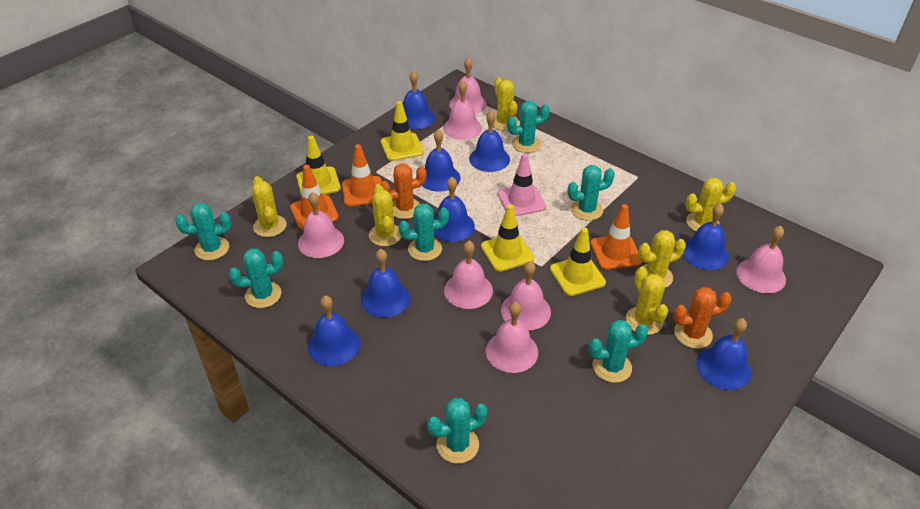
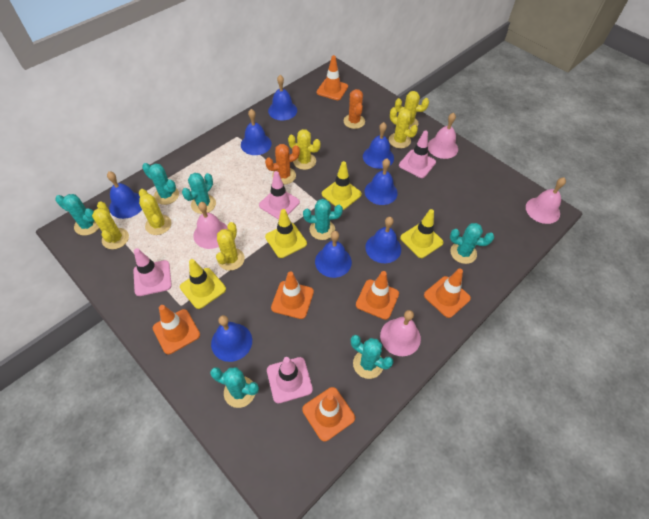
orange traffic cone: [290,165,339,230] [342,144,382,206] [590,204,642,270] = 3 -> [153,305,200,354] [271,271,314,319] [302,387,355,442] [317,55,348,100] [356,271,399,320] [424,268,471,318] = 6
pink bell: [298,192,344,258] [443,80,482,140] [444,241,493,309] [449,57,487,114] [486,302,538,373] [501,261,551,330] [736,226,786,293] = 7 -> [193,202,228,249] [380,310,421,356] [428,113,458,159] [526,178,566,224] = 4
pink traffic cone: [498,153,546,216] = 1 -> [133,248,172,296] [259,171,300,220] [267,357,313,403] [399,130,436,178] = 4

